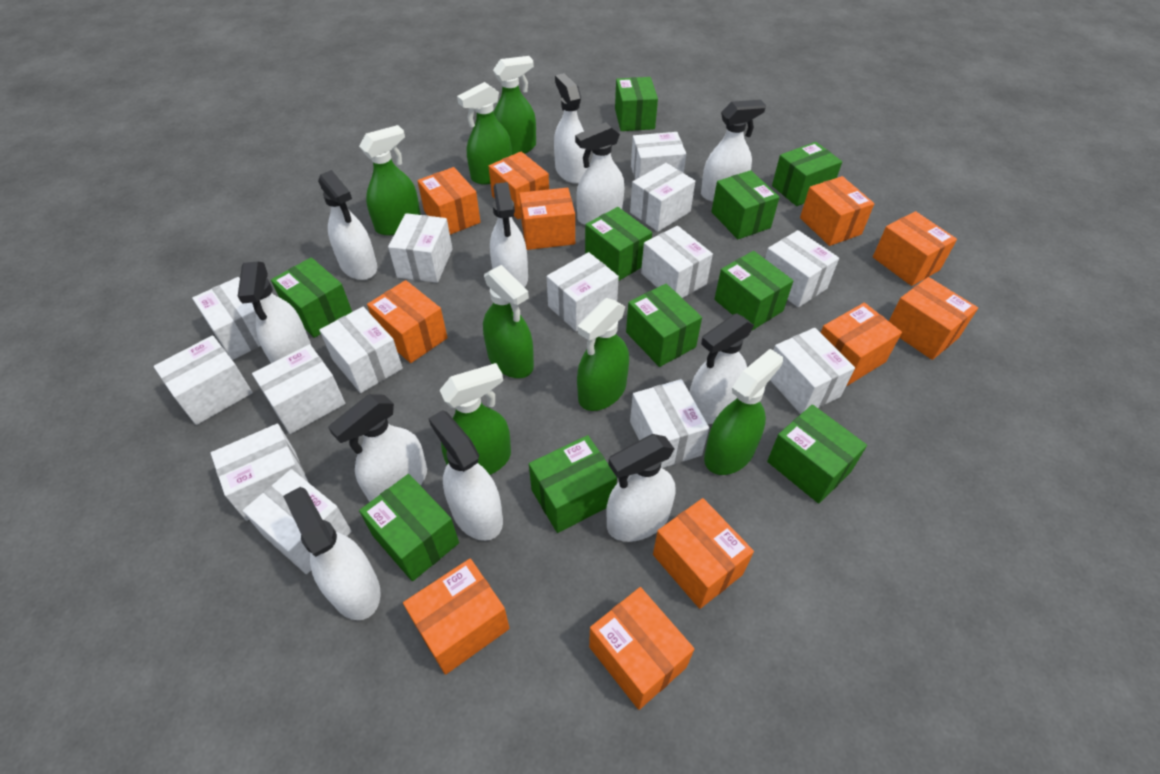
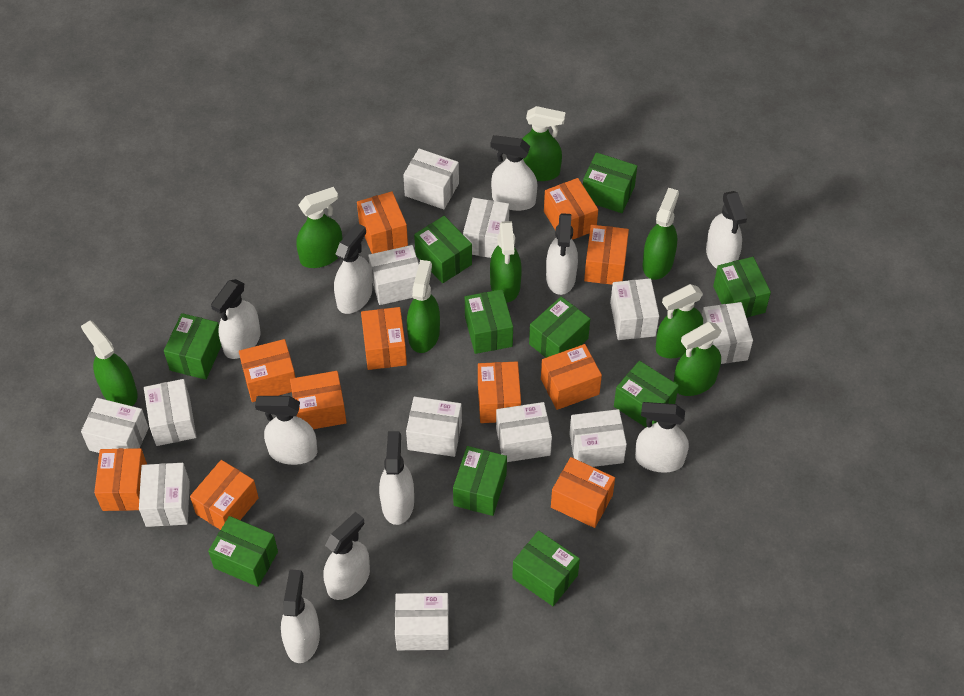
green spray bottle: [359,125,421,236] [440,363,511,475] [457,82,512,185] [483,265,534,378] [493,56,536,155] [577,298,629,411] [704,349,783,475] = 7 -> [81,321,138,406] [296,187,342,268] [407,260,440,353] [490,221,522,302] [522,106,566,181] [642,188,679,280] [656,284,703,358] [674,322,722,396] = 8
white box: [154,335,253,425] [192,277,261,360] [211,423,308,521] [243,469,352,574] [252,344,345,434] [319,307,403,393] [388,213,453,283] [547,252,619,331] [630,163,695,232] [630,379,709,468] [631,132,686,180] [641,226,713,298] [765,230,839,307] [770,328,855,414] = 14 -> [81,398,149,453] [139,463,190,527] [144,379,196,446] [368,245,419,305] [395,593,449,650] [403,148,459,209] [406,396,462,457] [463,198,509,258] [496,402,552,462] [569,409,627,467] [610,278,659,340] [702,302,753,364] = 12
white spray bottle: [238,261,311,363] [283,487,381,620] [318,170,377,280] [328,394,427,502] [428,410,503,541] [490,182,528,288] [554,73,587,184] [575,122,624,225] [606,434,675,542] [689,313,754,424] [701,100,766,202] = 11 -> [211,279,260,359] [255,396,317,465] [281,569,320,663] [323,512,370,600] [334,223,372,314] [379,431,414,525] [490,135,537,211] [546,213,578,295] [635,402,689,473] [706,191,747,269] = 10

